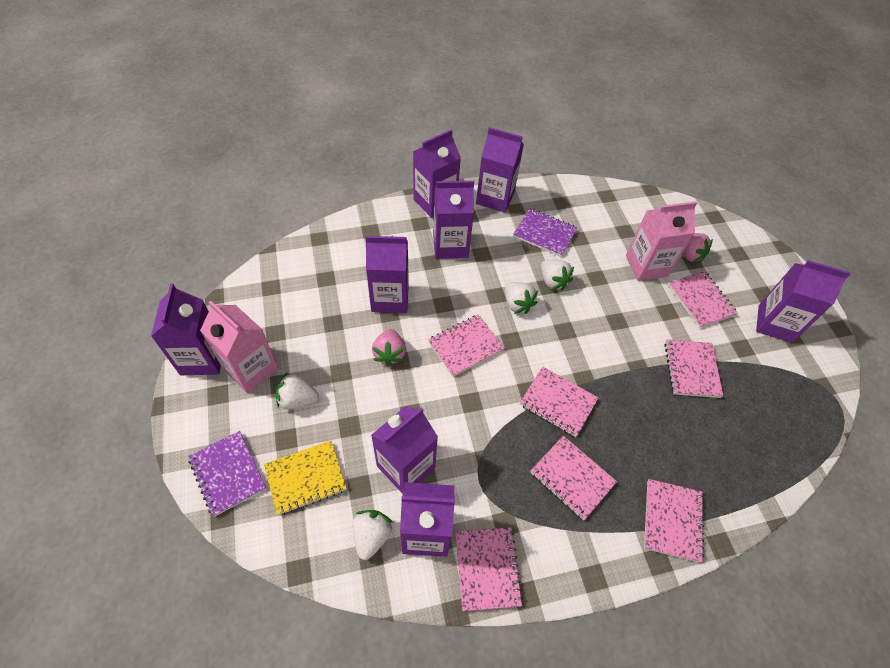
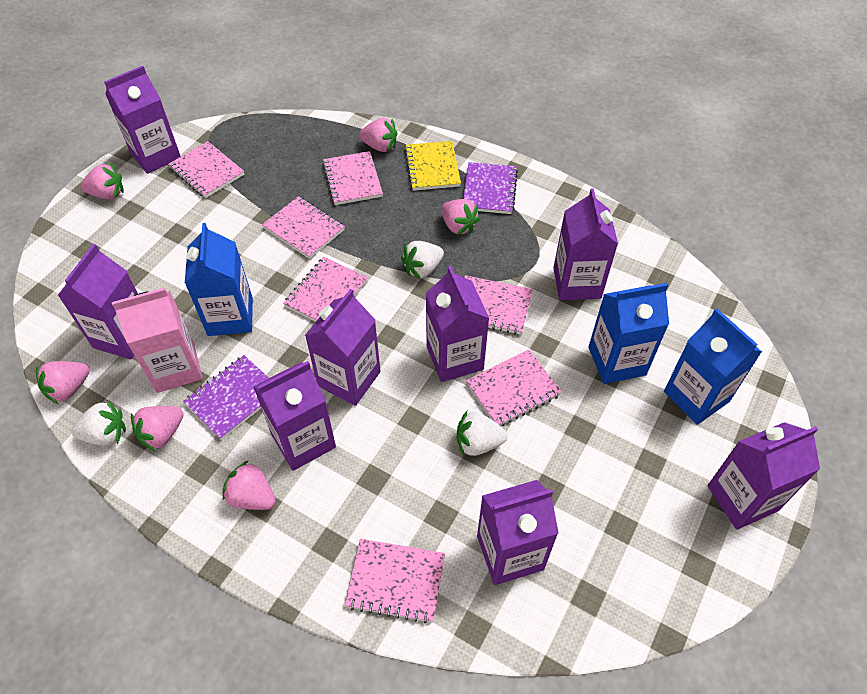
blue carton: none = 0 -> [185,223,253,336] [588,283,669,384] [664,308,762,425] = 3
pink carton: [200,301,278,393] [626,201,697,281] = 2 -> [112,288,202,393] = 1
pink strawberry: [372,329,406,367] [682,233,713,263] = 2 -> [36,361,90,404] [81,163,124,199] [131,406,184,451] [222,460,276,510] [359,118,397,152] [441,199,480,235] = 6
white strawberry: [276,373,319,409] [352,510,393,560] [505,282,538,314] [541,260,574,291] = 4 -> [71,400,126,446] [401,241,444,279] [457,411,507,456] = 3

